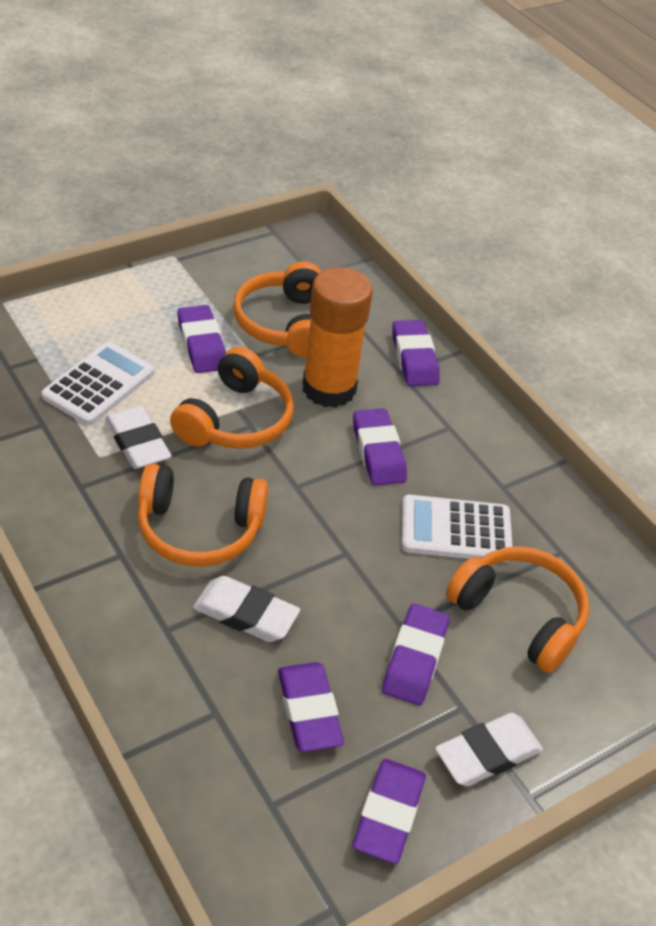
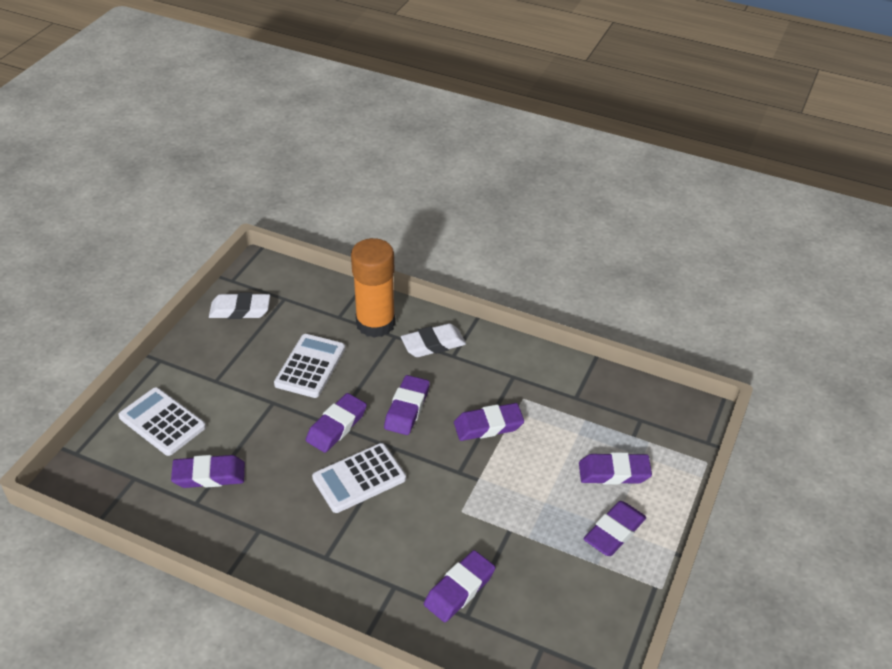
orange headphones: [138,463,268,567] [170,347,294,449] [233,261,322,358] [446,546,589,673] = 4 -> none = 0
purple eraser: [177,305,226,373] [278,662,344,752] [352,759,426,864] [353,408,407,486] [382,604,449,705] [392,320,440,386] = 6 -> [171,455,245,488] [306,393,367,453] [384,375,430,435] [424,550,495,622] [454,403,524,441] [579,452,652,485] [584,501,646,556] = 7
white calculator: [42,342,154,425] [402,495,513,563] = 2 -> [118,387,206,456] [274,334,345,398] [312,443,406,513] = 3
white eraser: [105,406,171,469] [193,576,300,642] [435,713,543,786] = 3 -> [209,293,270,319] [401,323,466,357] = 2

